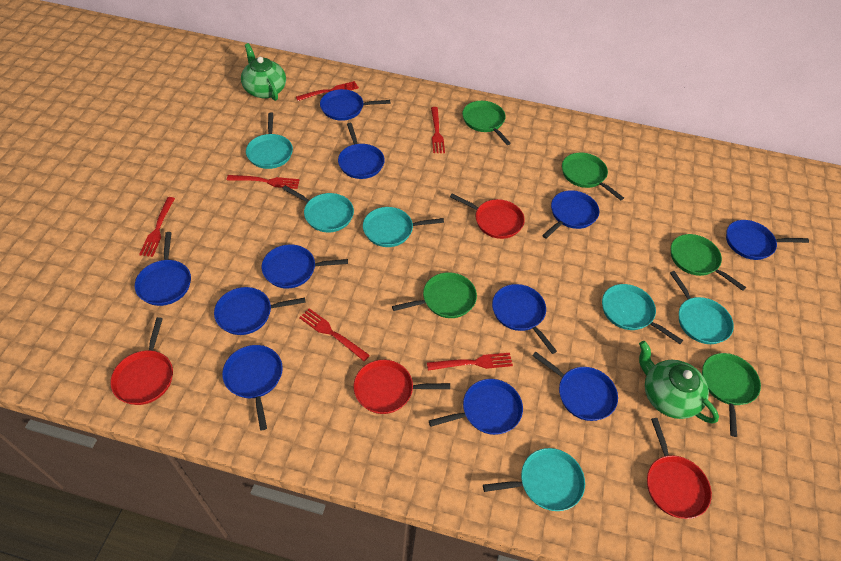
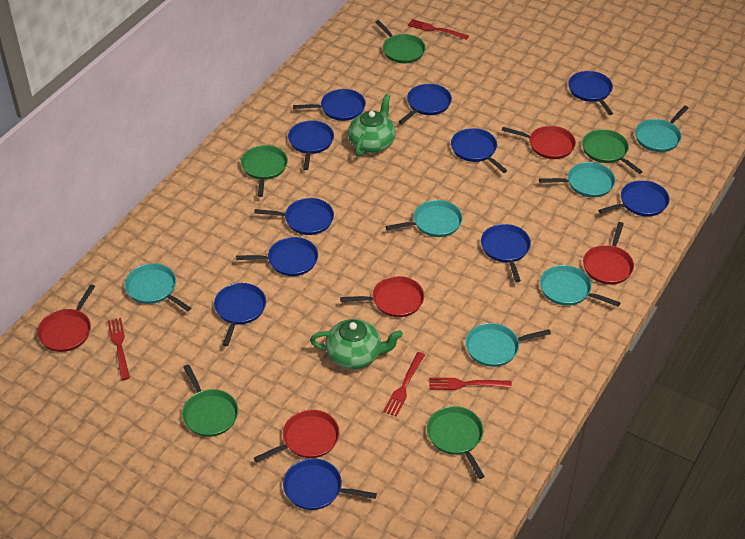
red fork: [139,197,175,257] [227,175,300,189] [296,81,359,101] [299,308,370,361] [427,353,513,371] [431,107,445,153] = 6 -> [107,318,130,380] [383,352,425,417] [408,19,469,40] [429,378,512,390] = 4
red pan: [110,317,173,405] [354,360,450,414] [450,193,525,239] [647,418,712,519] = 4 -> [37,284,95,352] [254,410,340,462] [340,276,424,317] [502,126,576,159] [583,222,634,285] = 5

